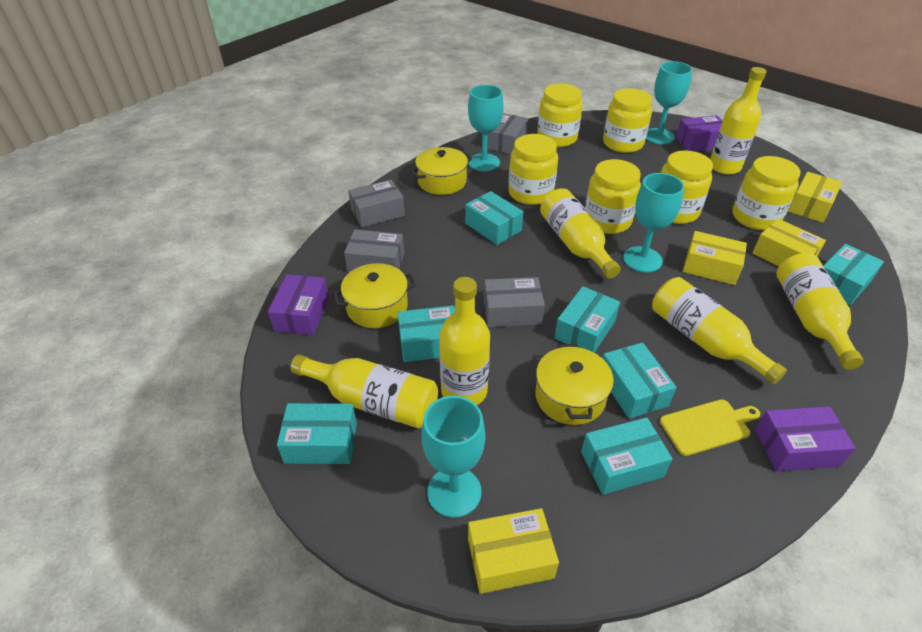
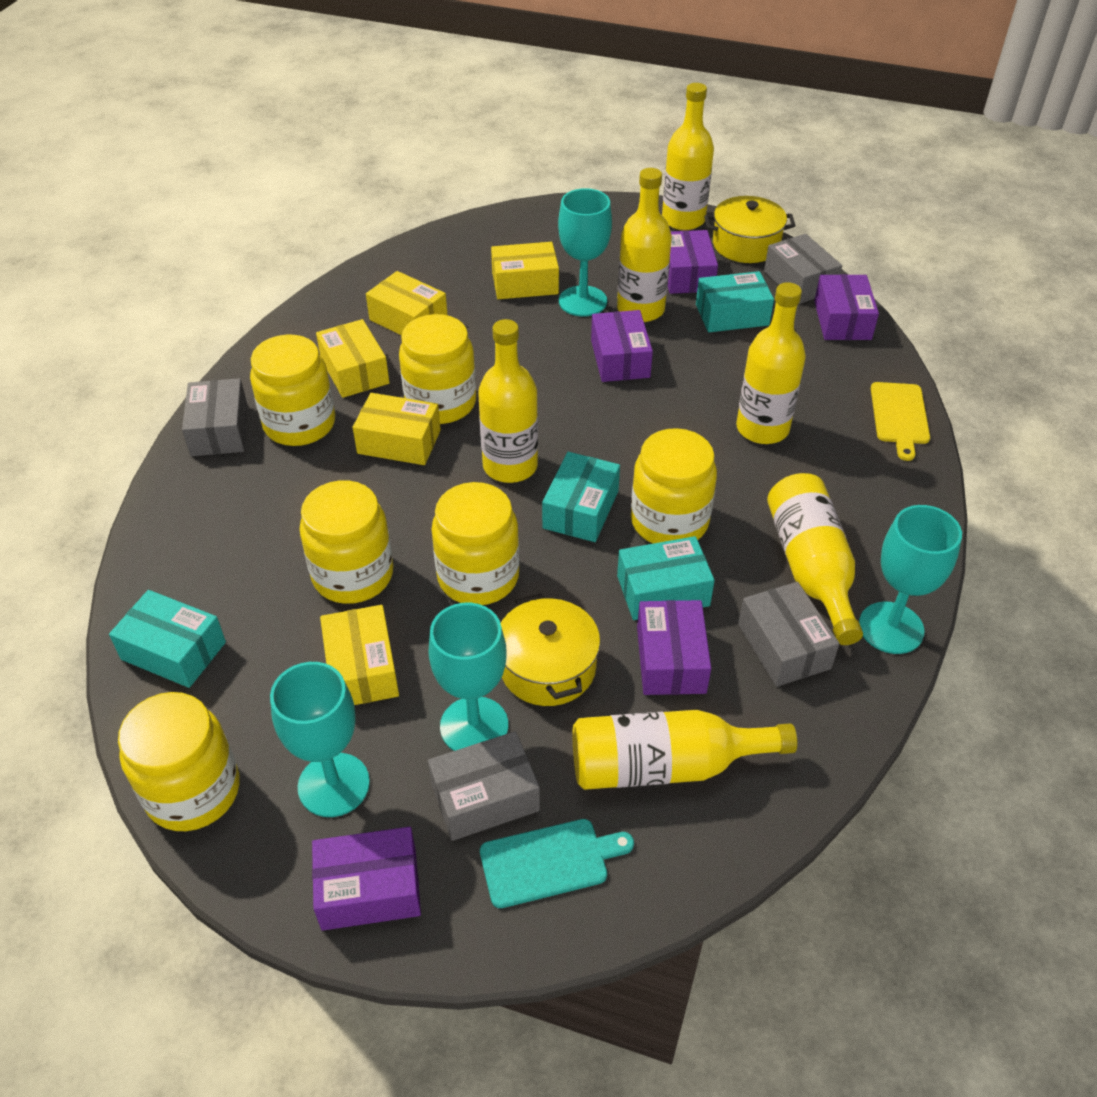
purple box: [268,274,329,335] [676,115,723,151] [755,406,856,471] = 3 -> [312,827,421,931] [591,310,653,382] [637,600,711,695] [668,230,718,294] [814,274,879,340] = 5
turquoise box: [277,403,357,464] [398,305,455,362] [465,191,523,245] [555,286,620,353] [581,417,672,495] [602,342,677,419] [824,244,884,305] = 7 -> [109,590,226,688] [542,452,620,542] [617,536,715,620] [696,271,774,332] = 4
turquoise cutting board: none = 0 -> [480,819,634,908] = 1
yellow box: [468,508,559,594] [683,231,747,285] [752,219,826,266] [788,172,842,223] = 4 -> [316,319,389,398] [320,605,399,705] [353,393,441,465] [366,271,447,336] [491,242,559,299] = 5
yellow pot: [333,263,416,328] [411,147,472,195] [535,344,614,425] = 3 -> [501,593,600,706] [704,196,796,263] = 2

